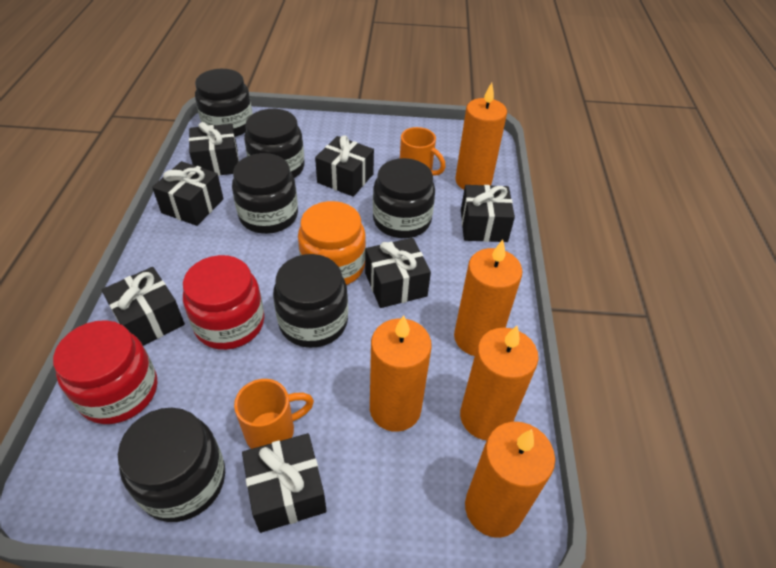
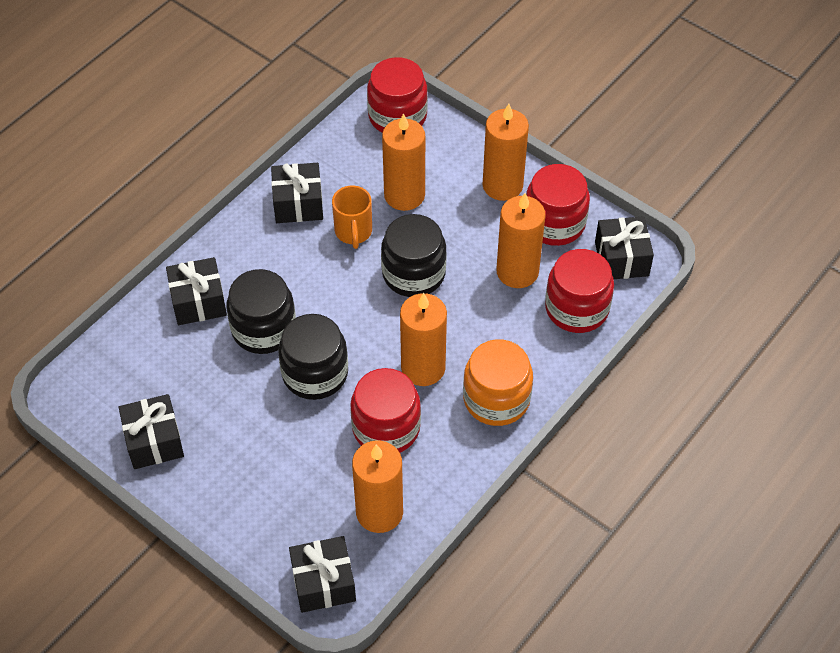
black gift: [101,267,185,346] [152,161,224,226] [189,122,239,176] [242,433,327,533] [315,135,374,197] [365,238,431,308] [461,185,515,242] = 7 -> [118,394,184,469] [166,257,227,325] [271,163,323,223] [289,536,356,613] [595,216,654,279] = 5
black jar: [118,408,225,522] [195,69,253,137] [232,153,298,234] [244,109,304,178] [273,254,348,348] [373,158,435,238] = 6 -> [226,269,296,354] [278,314,348,400] [381,214,447,297] = 3
orange mug: [234,379,314,449] [400,127,446,176] = 2 -> [332,186,372,249] = 1
red jar: [53,320,157,424] [183,255,264,350] = 2 -> [350,368,421,453] [367,57,428,133] [526,164,590,246] [545,249,614,333] = 4

